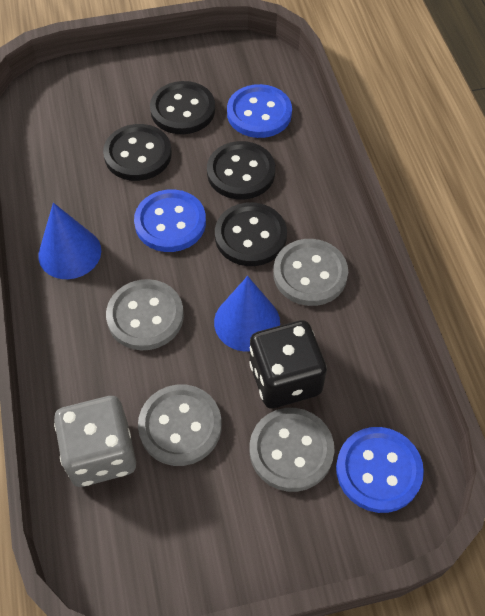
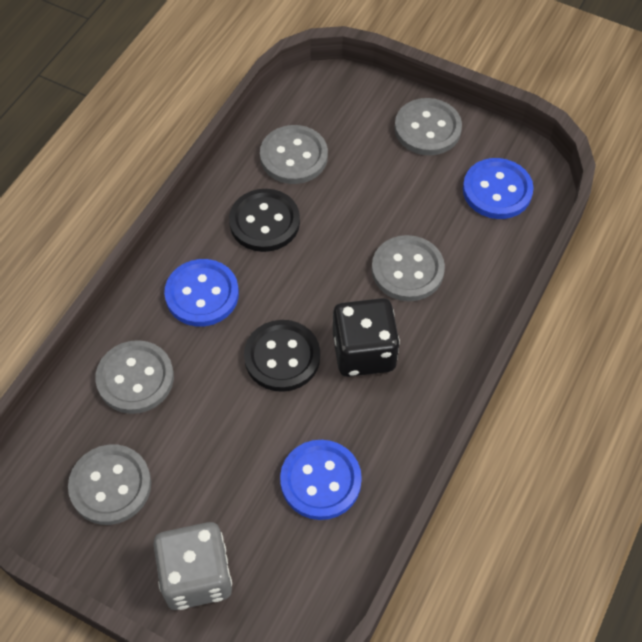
black button: [103,124,172,181] [150,81,215,134] [207,141,275,200] [215,202,287,266] = 4 -> [229,189,300,252] [244,320,320,392] = 2
blue cone: [38,203,101,279] [214,276,280,352] = 2 -> none = 0
grey button: [106,279,184,350] [138,384,222,466] [250,408,335,492] [273,239,348,306] = 4 -> [68,444,151,525] [95,340,174,414] [260,125,328,184] [372,235,445,301] [395,98,462,155] = 5

